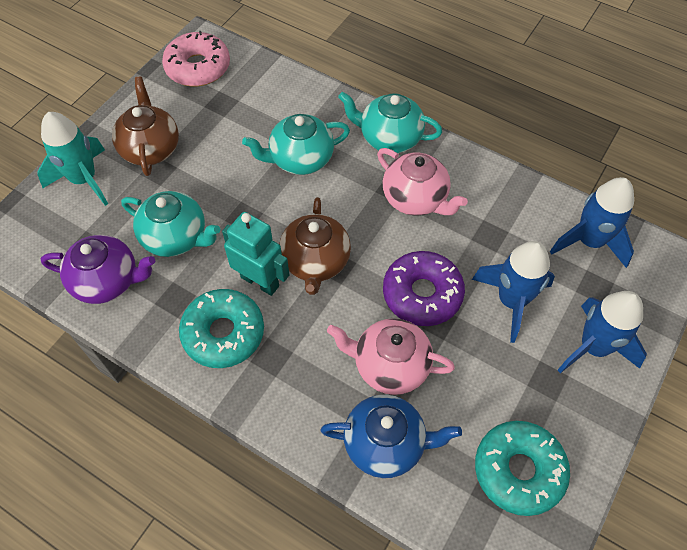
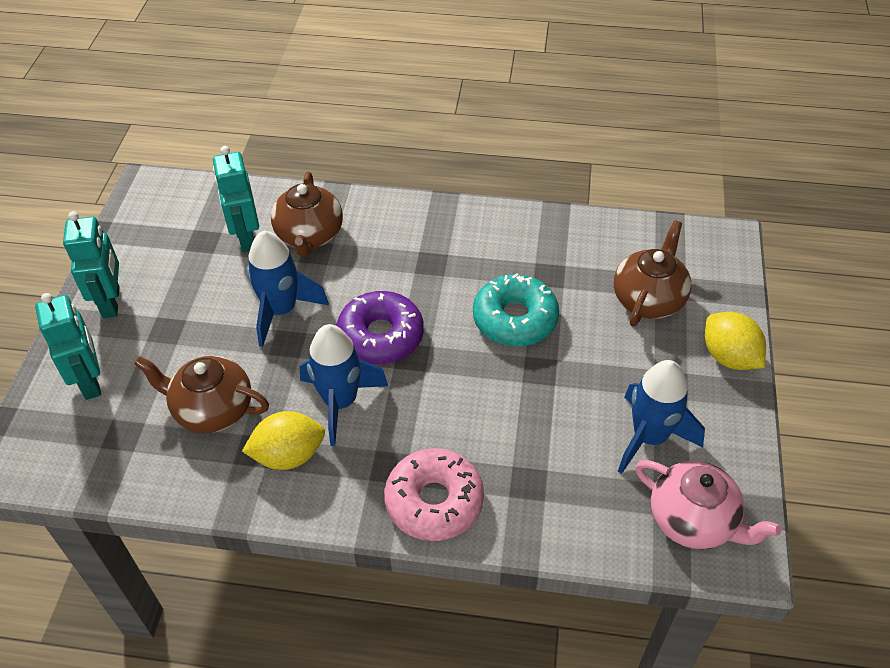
blue teapot: [321,395,462,478] = 1 -> none = 0
brown teapot: [112,77,179,176] [279,197,351,295] = 2 -> [134,356,269,433] [271,172,343,257] [614,220,691,326] = 3
pink teapot: [327,318,455,395] [377,148,468,216] = 2 -> [635,460,781,549] = 1
purple teapot: [41,235,155,304] = 1 -> none = 0
turquoise donut: [179,289,264,368] [475,421,570,516] = 2 -> [473,273,559,347] = 1
turquoise robot: [222,212,290,296] = 1 -> [35,293,101,400] [63,211,120,318] [213,146,259,252] = 3
turquoise rocket: [37,112,108,206] = 1 -> none = 0
turquoise teapot: [121,191,220,257] [242,114,350,175] [338,92,442,153] = 3 -> none = 0
yellow lemon: none = 0 -> [242,411,325,470] [705,312,766,370] = 2

